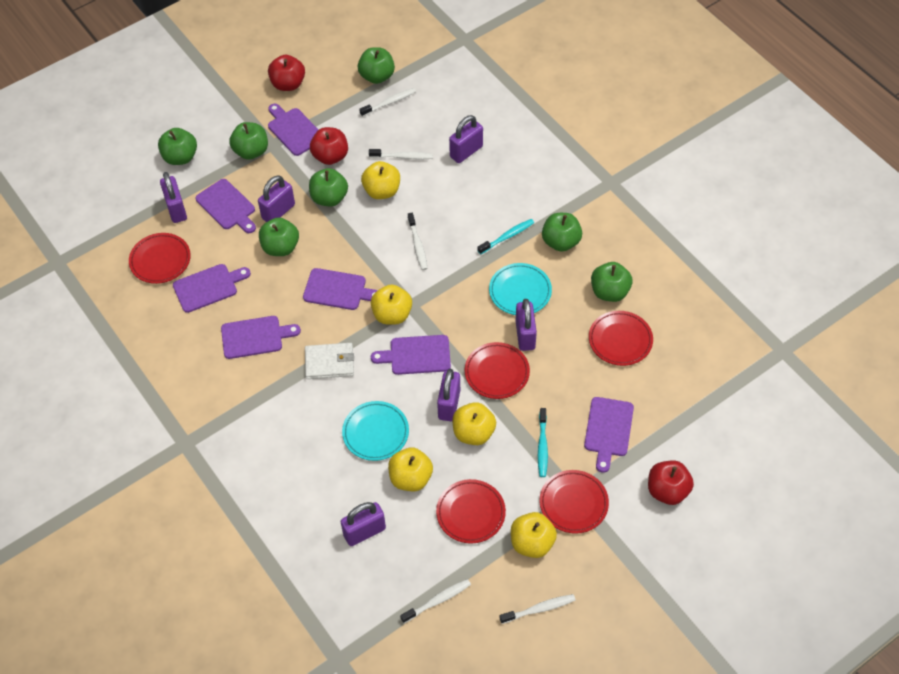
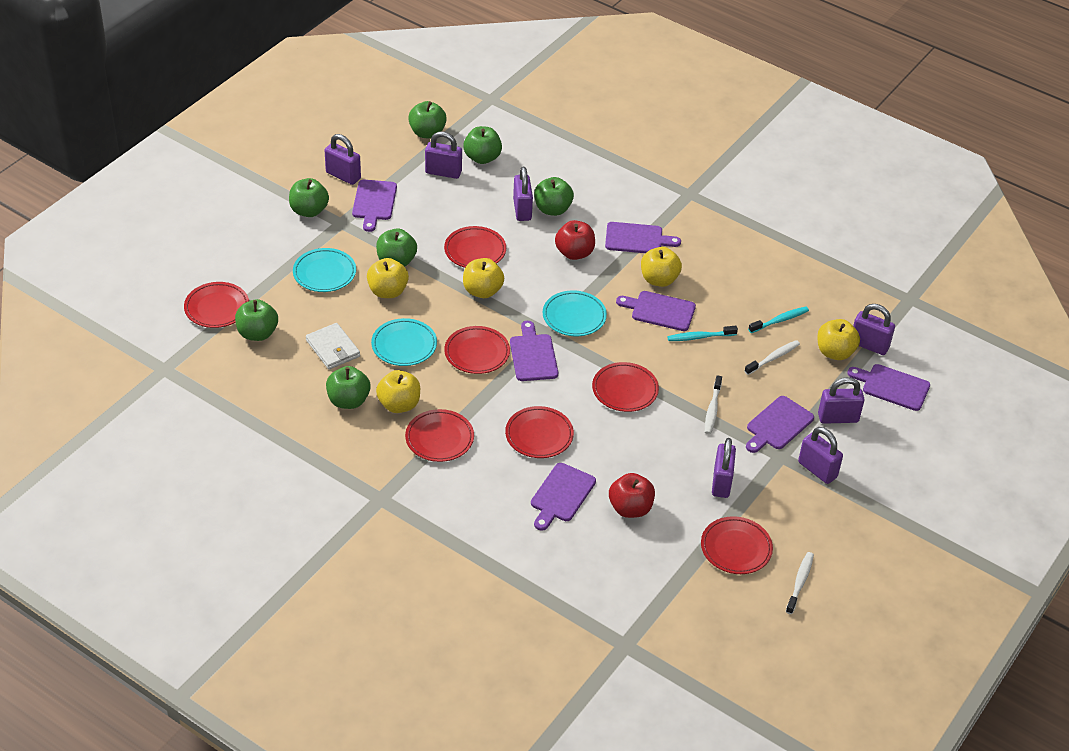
purple padlock: [160,172,187,223] [258,175,295,222] [340,502,386,546] [437,369,460,421] [449,115,483,163] [516,299,537,351] = 6 -> [324,134,361,185] [425,132,462,179] [513,167,533,221] [712,438,736,498] [798,427,843,484] [818,377,865,424] [853,304,895,355] = 7
red apple: [268,55,305,91] [310,127,348,165] [648,460,694,505] = 3 -> [555,220,595,260] [609,473,655,518] = 2
red plate: [129,233,191,284] [436,479,506,544] [465,342,530,399] [539,470,609,534] [589,311,653,366] = 5 -> [184,282,249,328] [405,409,474,462] [444,226,506,268] [444,326,510,374] [505,406,574,458] [592,362,659,412] [701,516,773,574] = 7
turquoise plate: [342,401,409,461] [489,263,552,315] = 2 -> [293,248,356,292] [371,318,437,366] [543,291,607,336] = 3
white toothbrush: [359,88,416,117] [369,149,433,159] [400,579,471,623] [408,213,428,270] [499,594,576,624] = 5 -> [705,375,722,434] [745,340,800,375] [786,552,814,614] = 3

